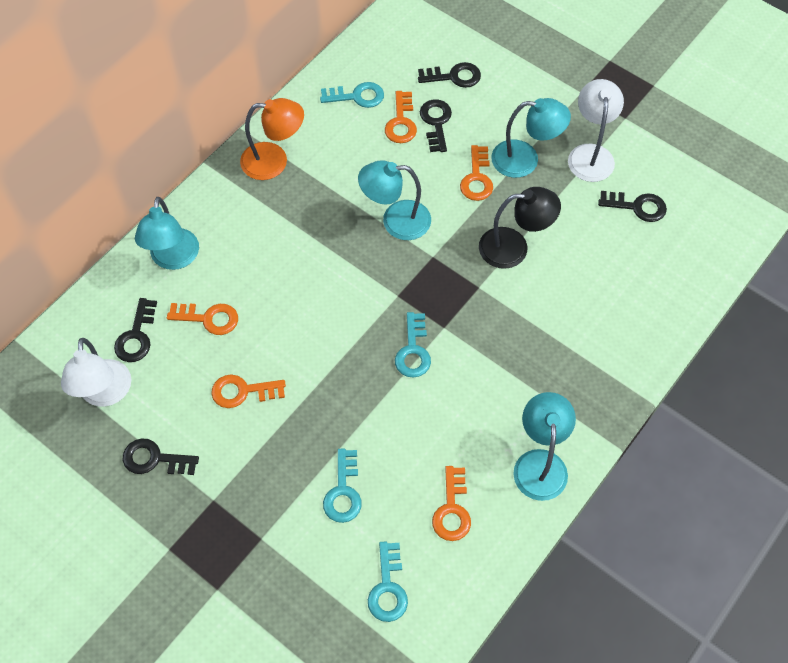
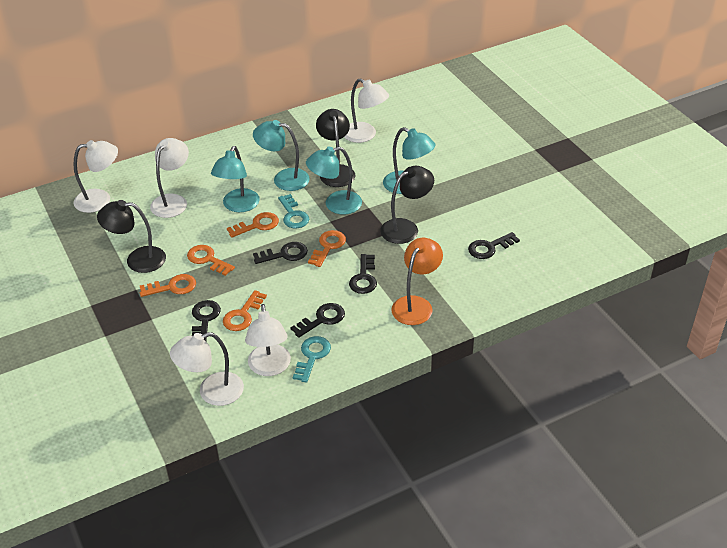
black lamp: [479,187,561,269] = 1 -> [97,200,166,273] [316,109,355,187] [380,166,434,244] = 3
turquoise key: [320,82,384,108] [323,449,362,523] [368,542,408,622] [395,312,431,378] = 4 -> [278,194,309,228] [293,336,331,383] = 2
white lamp: [61,338,131,406] [568,79,624,182] = 2 -> [73,140,118,213] [150,138,189,218] [170,332,244,406] [245,304,291,376] [344,78,389,143] = 5

